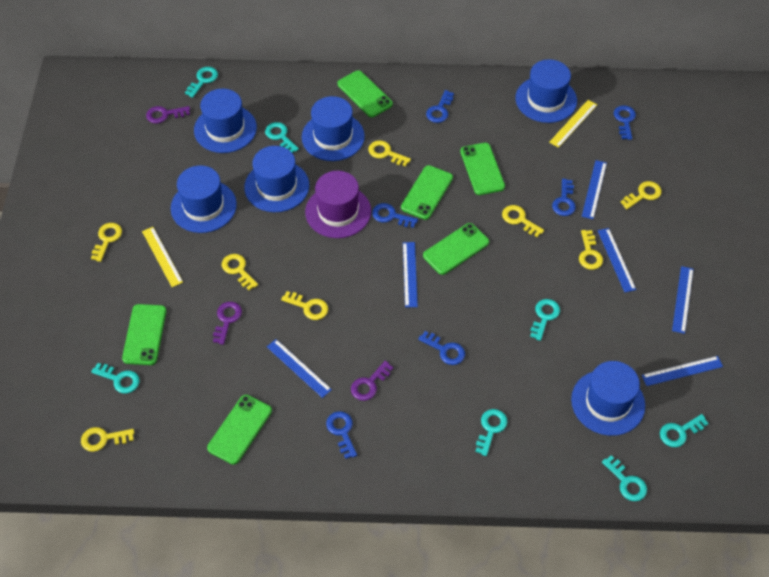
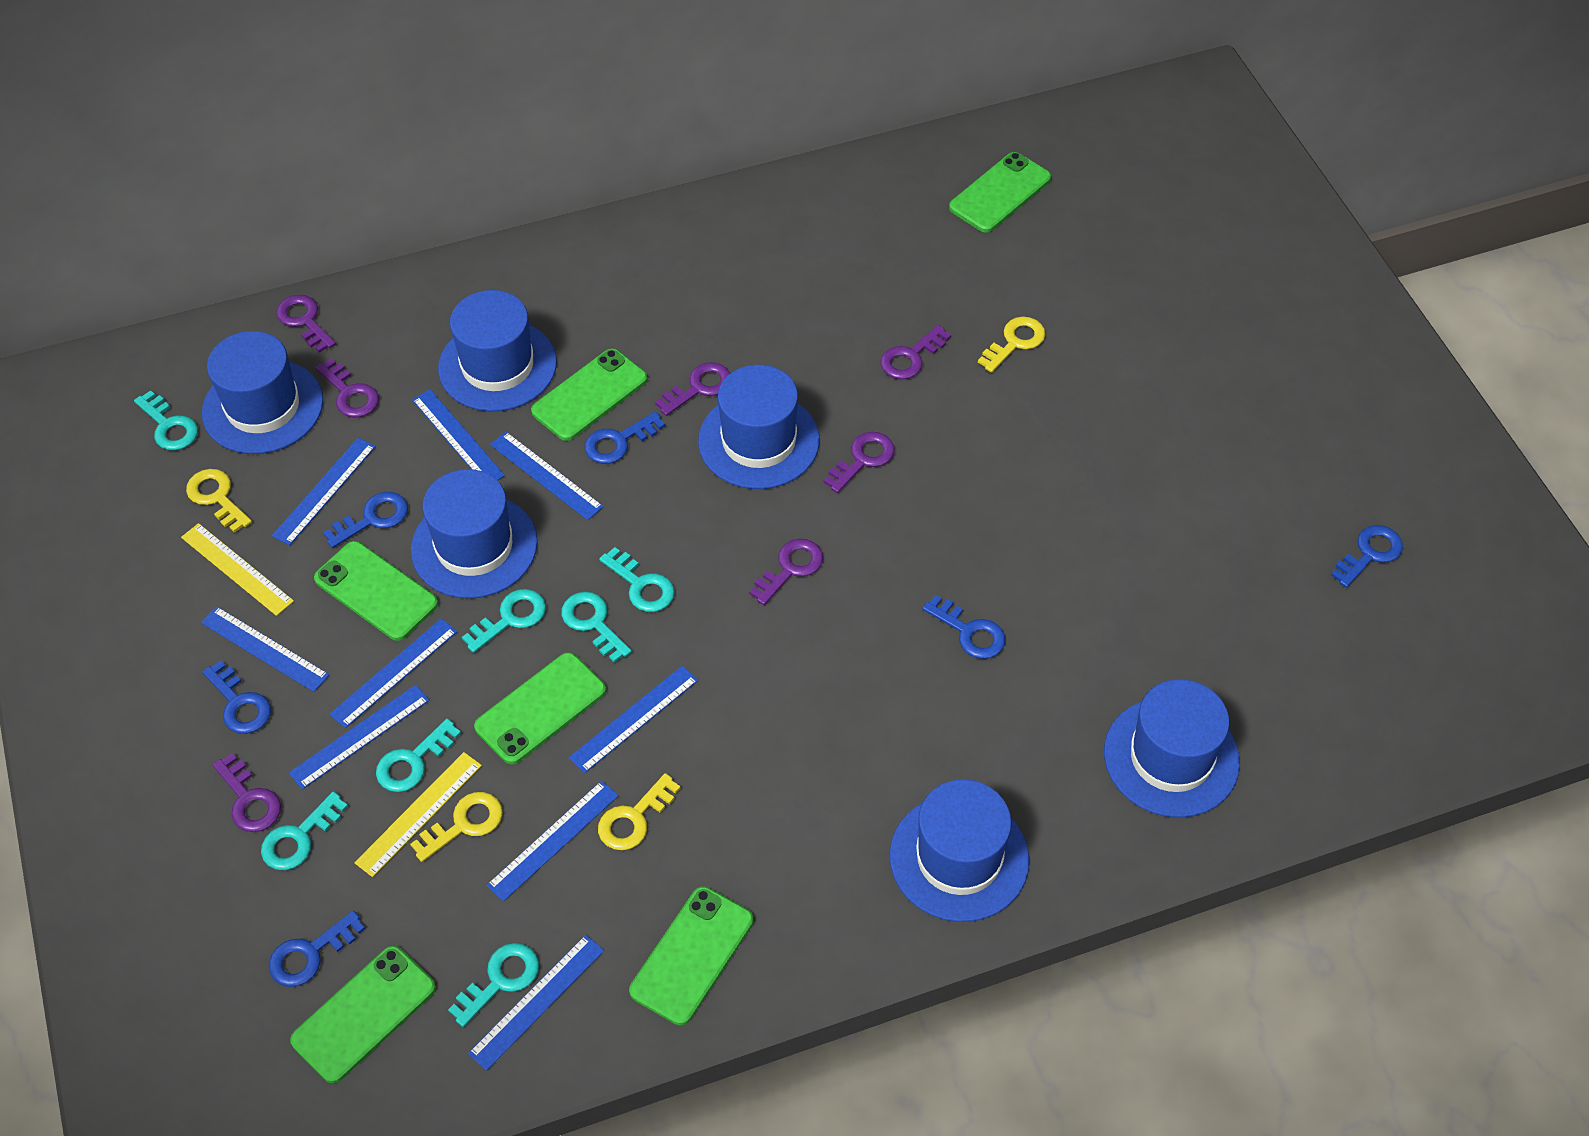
blue ruler: [267,339,332,398] [403,242,418,307] [582,160,607,219] [598,228,636,292] [642,356,723,386] [672,266,693,334] = 6 -> [201,606,329,692] [272,438,376,546] [289,685,430,790] [330,618,457,728] [412,389,505,480] [468,935,604,1071] [486,781,619,901] [490,432,604,520] [569,666,698,773] = 9
purple hat: [305,171,371,238] = 1 -> none = 0
purple key: [146,106,190,124] [213,302,242,345] [351,361,393,401] = 3 -> [213,753,281,832] [276,295,336,353] [315,358,379,418] [655,362,730,416] [749,539,823,605] [823,432,895,493] [880,325,951,379] = 7
yellow key: [81,427,134,452] [91,223,122,262] [222,254,258,290] [281,291,328,320] [368,140,411,167] [502,205,544,237] [579,230,603,270] [620,181,662,209] = 8 -> [186,469,252,533] [410,792,503,862] [598,773,680,850] [978,317,1045,373] = 4

